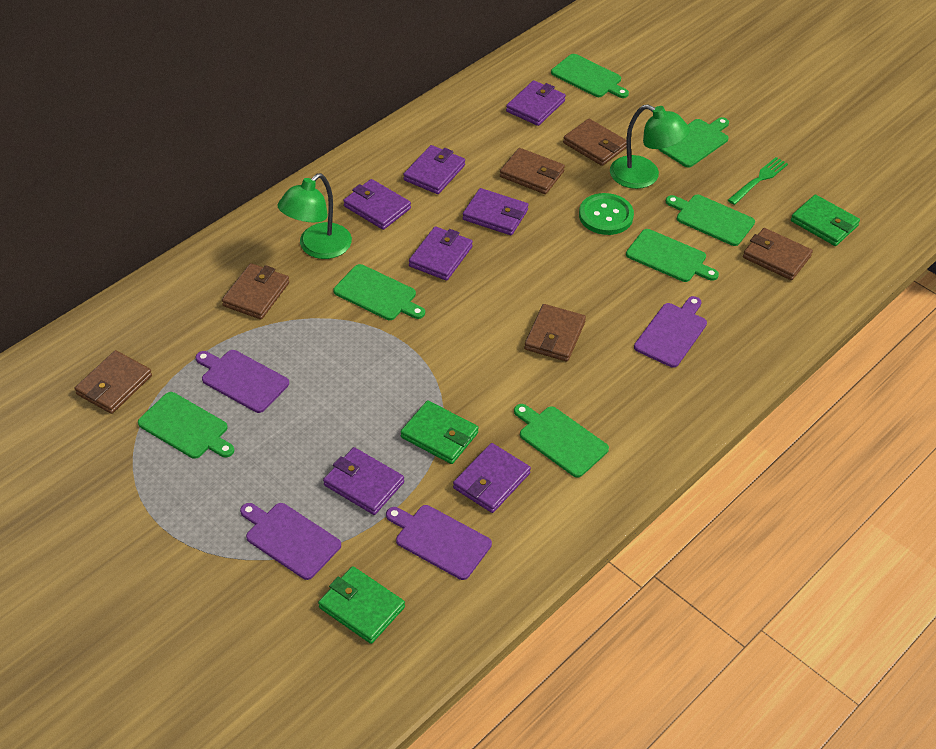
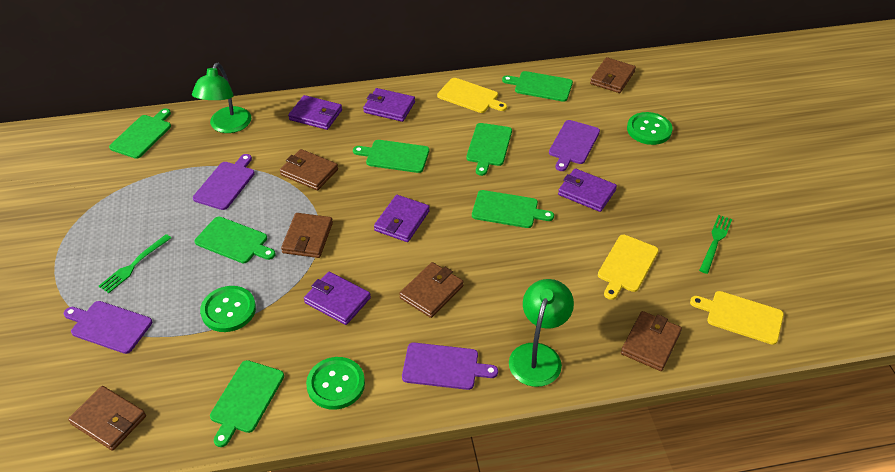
green button: [579,193,634,235] = 1 -> [200,286,256,332] [306,357,365,410] [627,112,673,145] = 3
green fork: [728,157,788,205] = 1 -> [99,234,171,293] [699,215,732,274] = 2
green wallet: [318,566,405,644] [401,400,479,464] [791,194,860,246] = 3 -> none = 0
purple wallet: [323,447,404,515] [343,179,411,230] [403,145,465,194] [409,226,473,281] [453,443,531,513] [463,188,528,235] [506,80,566,126] = 7 -> [288,95,342,130] [304,272,371,325] [363,88,415,122] [374,195,430,242] [558,168,617,212] = 5
yellow cutting board: none = 0 -> [437,78,507,113] [598,235,659,300] [690,291,784,345] = 3

